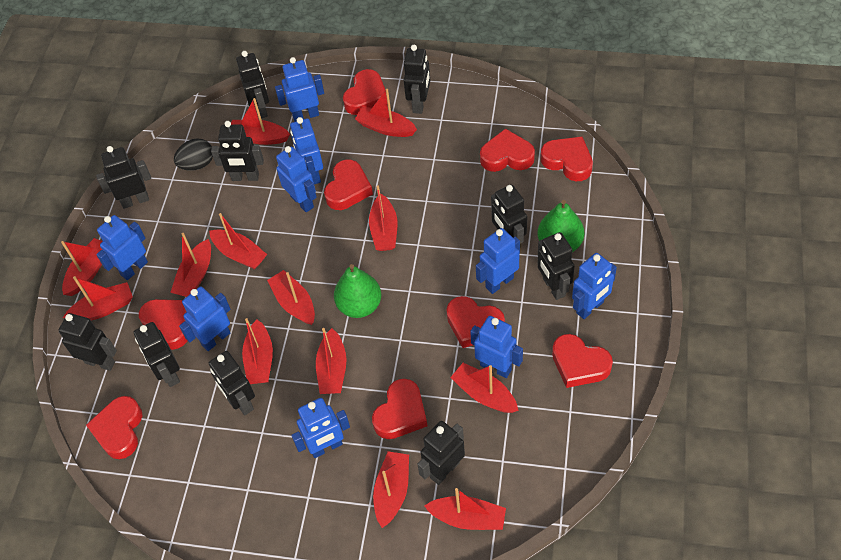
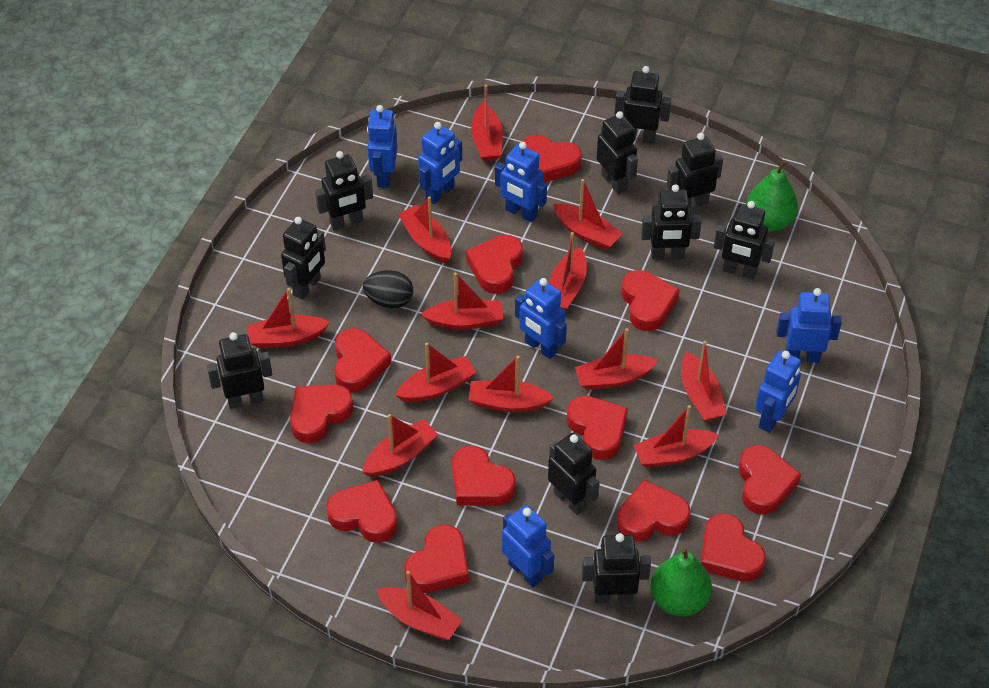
blue robot: [96,215,148,280] [179,287,231,351] [275,57,324,122] [276,146,317,212] [290,117,323,184] [291,398,350,458] [470,316,523,378] [476,228,520,294] [572,253,617,319] = 9 -> [367,105,398,188] [418,122,462,204] [495,142,547,222] [502,505,554,587] [515,278,567,359] [755,350,801,433] [777,288,842,363] = 7
red heart: [86,396,142,459] [139,299,187,350] [324,159,373,210] [343,69,388,115] [372,379,427,439] [447,296,505,348] [480,128,535,172] [541,137,593,181] [552,334,613,388] = 9 -> [290,384,353,443] [326,480,398,543] [334,328,392,393] [404,525,469,593] [452,446,516,506] [466,235,523,294] [522,134,582,183] [567,396,628,460] [617,480,690,542] [621,270,680,331] [701,513,766,582] [738,445,801,515] = 12

